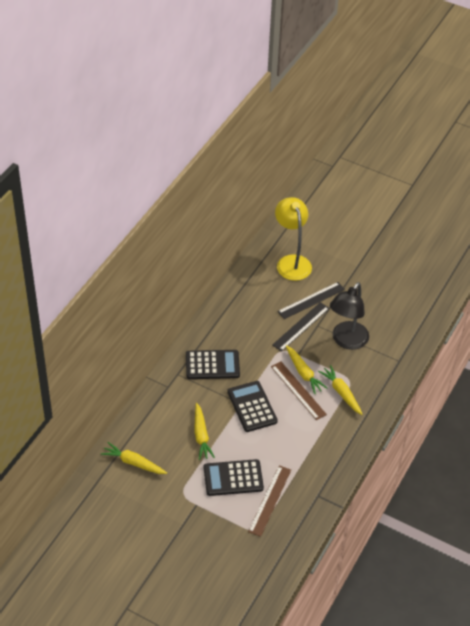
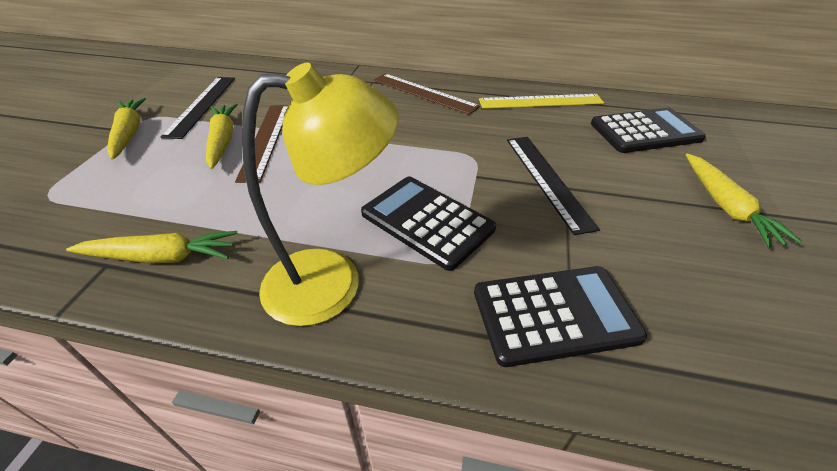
black lamp: [330,282,369,350] = 1 -> none = 0
yellow ruler: none = 0 -> [479,94,604,109] = 1

